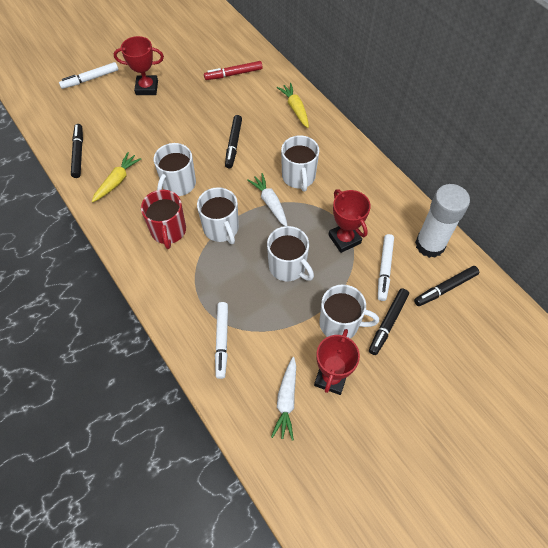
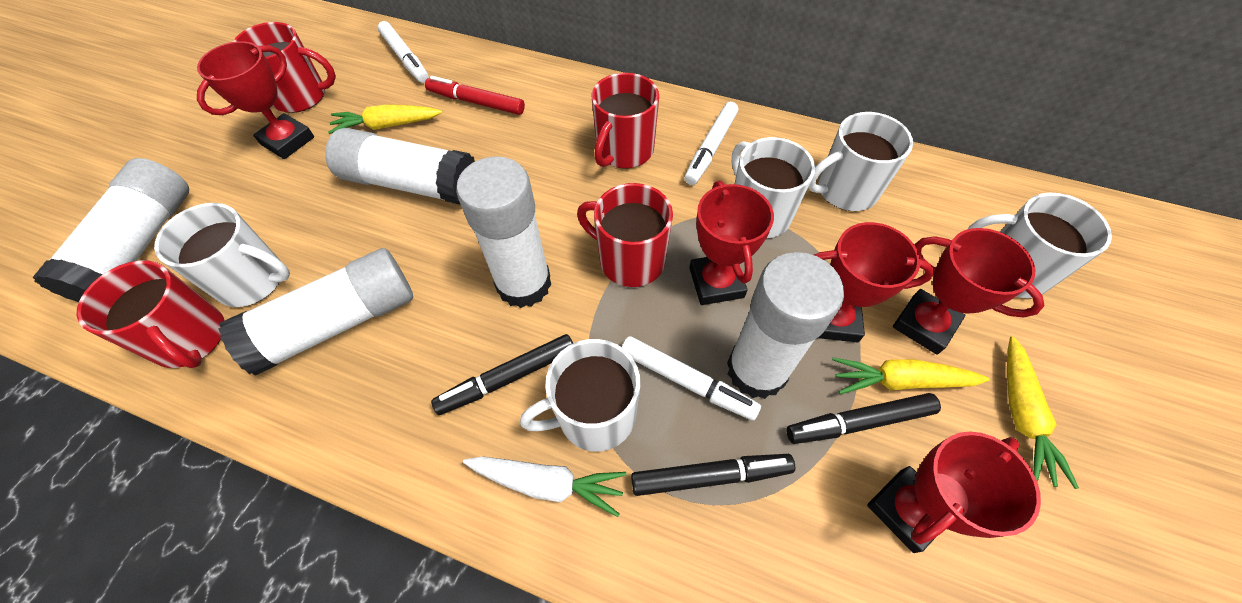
black marker: [71,124,83,178] [225,115,242,168] [369,288,409,355] [414,266,479,306] = 4 -> [431,334,573,415] [631,454,795,496] [786,393,941,444] = 3
red mug: [141,190,186,249] = 1 -> [76,260,224,368] [233,22,336,113] [577,183,673,287] [592,73,659,169] = 4
red trophy: [114,36,164,95] [314,329,360,395] [328,189,371,253] = 3 -> [197,41,314,159] [689,181,774,305] [814,222,935,342] [867,432,1041,553] [893,228,1044,355] = 5
white carrot: [247,173,287,226] [271,357,296,441] = 2 -> [463,456,627,517] = 1
white glue stick: [415,184,470,258] = 1 -> [32,158,189,302] [219,248,413,376] [325,128,475,205] [456,156,551,308] [727,252,844,399] = 5
yellow carrot: [92,152,141,202] [277,83,309,128] = 2 -> [328,104,443,134] [832,357,990,394] [1007,336,1079,489] = 3

